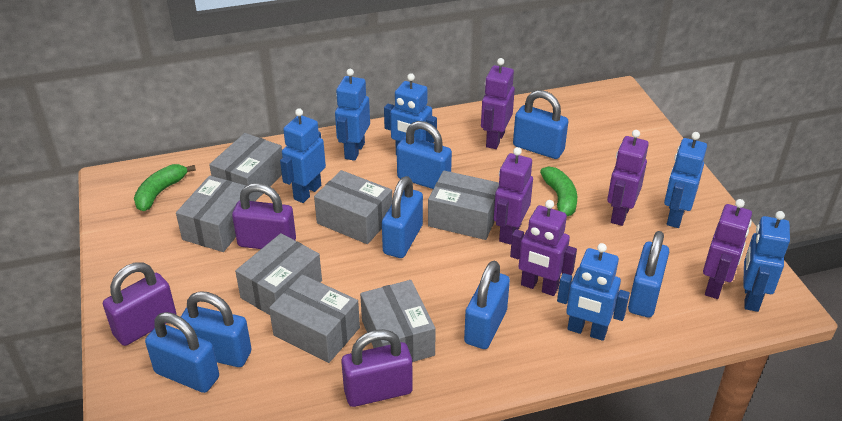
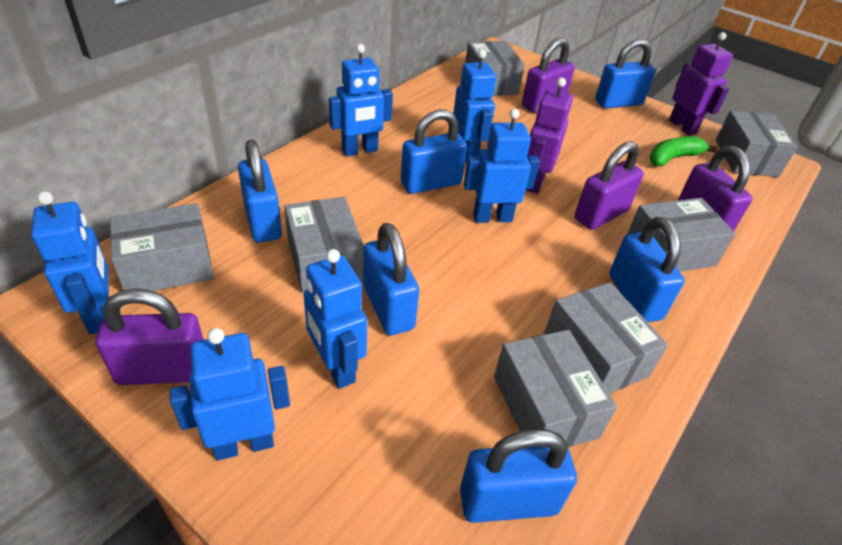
blue padlock: [145,312,219,393] [181,291,252,367] [382,176,423,258] [397,121,452,189] [464,261,510,349] [513,90,568,159] [628,231,669,318] = 7 -> [238,140,282,243] [363,223,419,335] [401,109,467,194] [460,429,577,523] [595,38,655,109] [609,217,685,322] = 6
green banana: [134,164,196,211] [540,166,577,216] = 2 -> [649,136,717,166] = 1
purple padlock: [103,262,177,346] [232,183,296,249] [341,329,413,407] = 3 -> [96,288,204,385] [522,38,575,113] [575,141,644,230] [678,146,752,231] = 4
purple robot: [481,58,515,149] [494,147,533,245] [510,200,577,296] [607,130,649,226] [703,199,752,299] = 5 -> [526,77,573,194] [669,32,733,135] = 2

